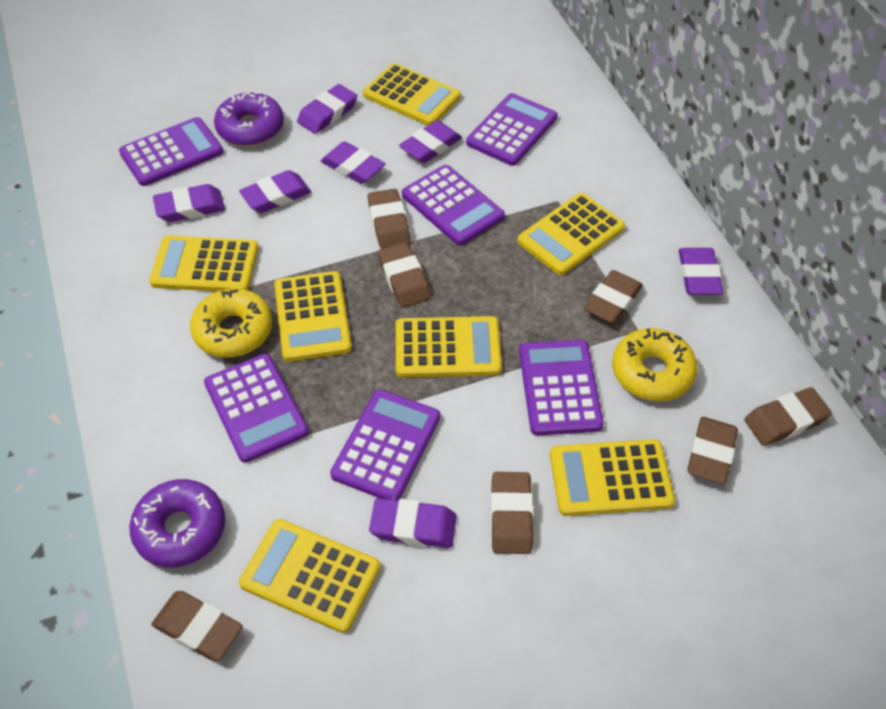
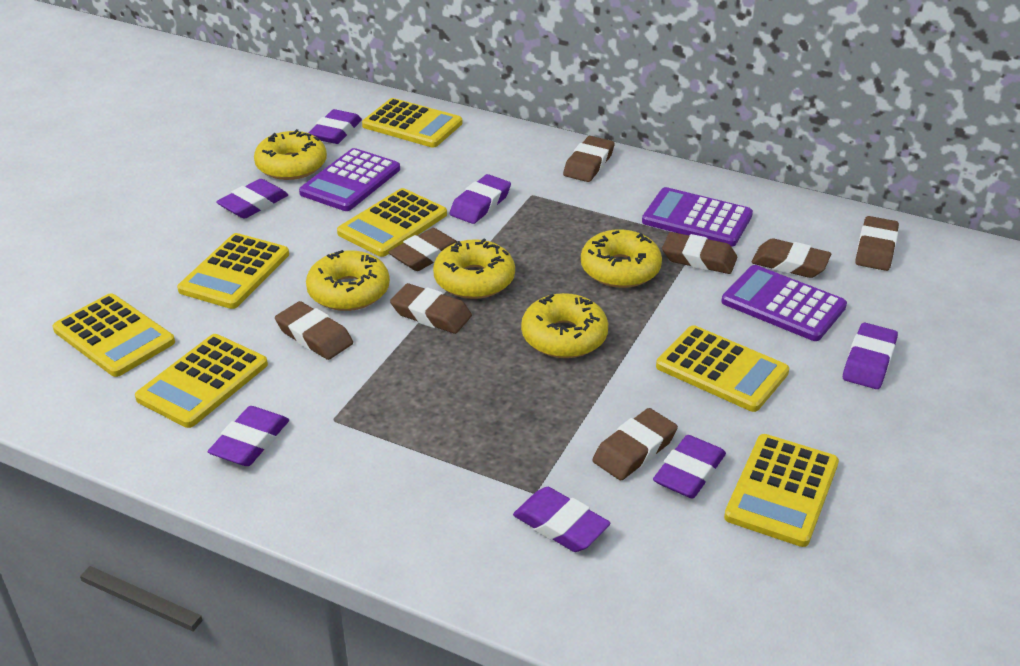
brown eraser: [151,591,243,661] [368,189,411,249] [378,242,431,308] [491,472,533,554] [583,270,643,324] [688,417,738,484] [744,387,832,446] = 7 -> [275,301,353,360] [388,228,457,271] [390,283,472,334] [563,136,615,182] [592,408,678,480] [662,232,737,274] [752,238,831,278] [855,216,899,271] = 8
purple calculator: [119,117,223,186] [204,354,309,463] [330,389,440,500] [402,165,505,246] [466,93,558,166] [519,340,604,436] = 6 -> [299,148,400,211] [642,187,753,247] [721,265,847,341] = 3
purple donut: [130,479,225,568] [214,92,284,146] = 2 -> none = 0
yellow donut: [190,288,273,358] [612,328,697,401] = 2 -> [254,129,327,180] [306,250,390,311] [433,238,515,299] [521,293,608,358] [581,229,662,288] = 5

